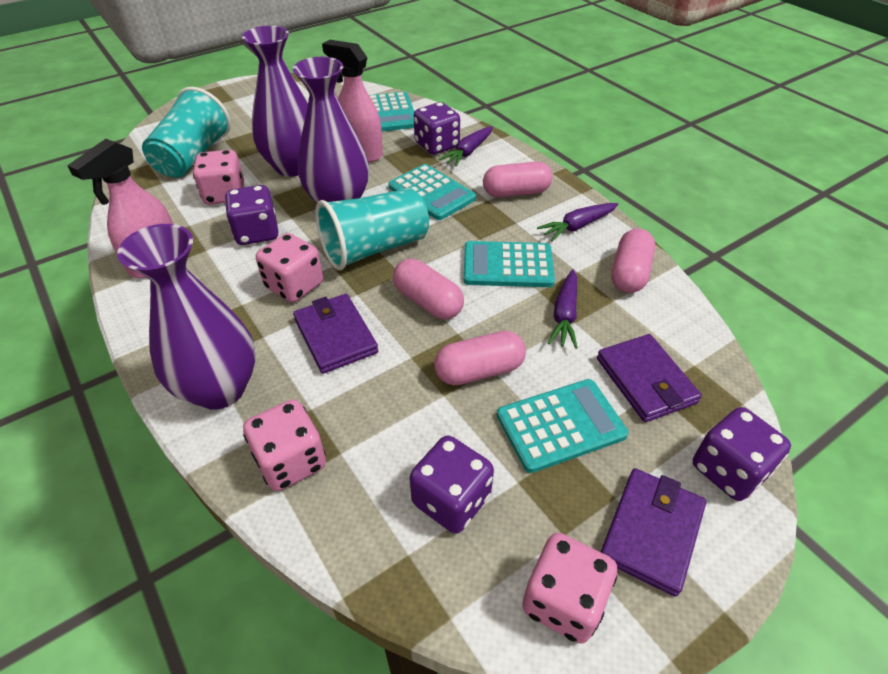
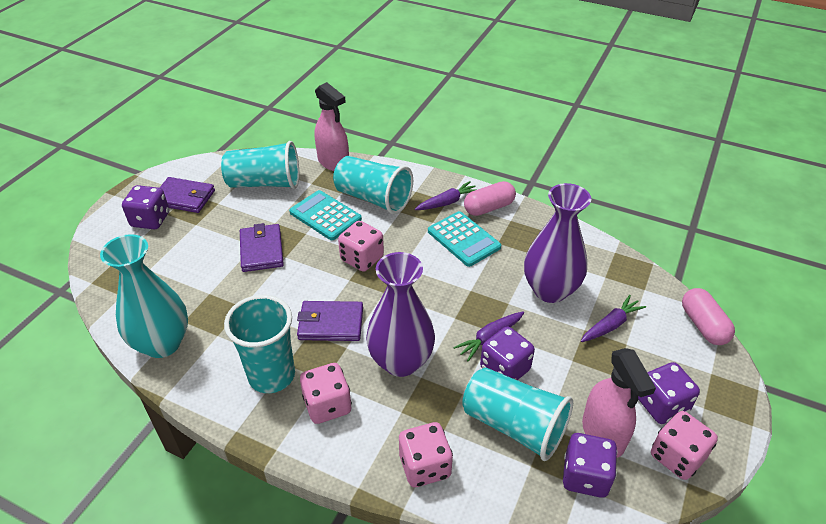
pink capsule: [393,259,464,319] [434,331,526,386] [483,161,552,198] [611,228,655,293] = 4 -> [464,181,516,216] [682,288,735,345] = 2
purple vase: [117,224,256,410] [242,26,308,177] [293,57,369,203] = 3 -> [366,252,435,377] [524,183,591,303] = 2
turquoise calculator: [369,92,415,131] [388,164,476,220] [464,241,555,287] [497,379,629,473] = 4 -> [289,190,362,240] [428,211,501,267] = 2
turquoise cup: [142,87,231,177] [315,188,429,270] = 2 -> [221,141,299,189] [224,295,295,393] [333,156,413,214] [462,367,573,461] = 4
turquoise vase: none = 0 -> [100,234,188,358] = 1

